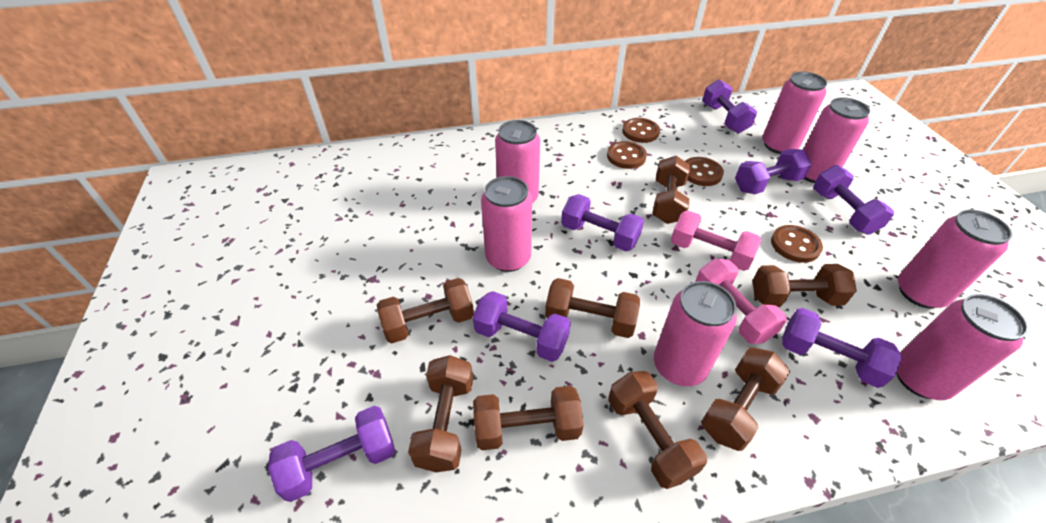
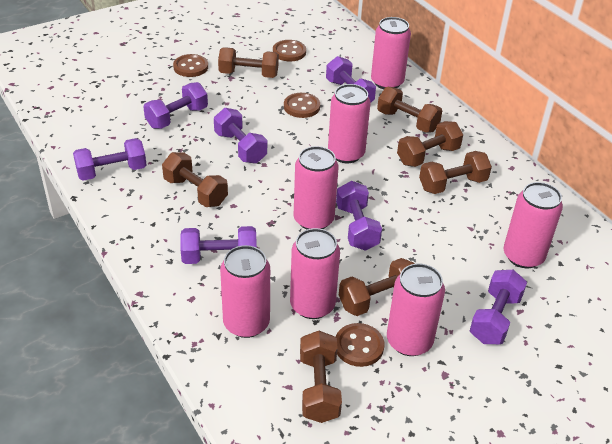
brown dumbbell: [377,278,474,343] [408,355,473,472] [473,386,584,450] [545,278,640,338] [608,371,707,489] [653,156,690,224] [701,347,790,451] [752,264,857,307] = 8 -> [162,152,228,207] [218,47,279,78] [300,331,342,423] [339,258,415,316] [377,87,442,132] [397,121,463,167] [419,151,492,194] = 7
pink dumbbell: [671,211,761,271] [695,258,787,344] = 2 -> none = 0

